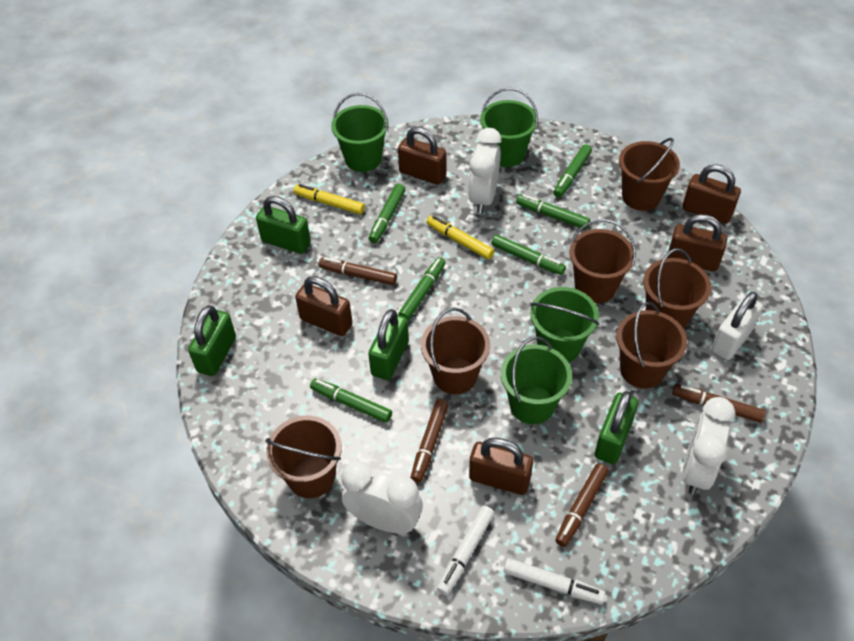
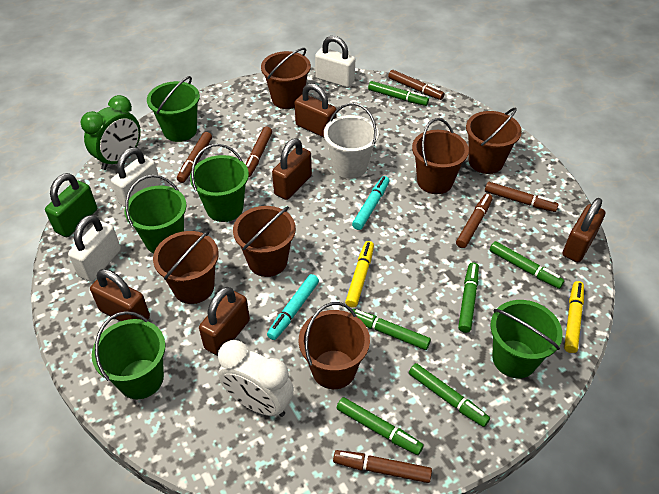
brown marker: [319,257,397,285] [410,399,449,483] [555,463,608,547] [672,384,766,423] = 4 -> [177,132,212,183] [245,127,272,177] [333,450,432,483] [388,70,445,100] [456,193,493,248] [485,182,559,212] = 6
green bucket: [331,93,389,172] [480,88,538,167] [501,336,572,424] [530,287,599,363] = 4 -> [92,311,165,399] [124,175,187,253] [147,76,200,142] [190,144,249,222] [490,300,563,378] = 5
green clock: none = 0 -> [81,95,141,170] = 1
green padlock: [188,305,236,376] [256,196,311,254] [368,309,409,380] [595,391,638,464] = 4 -> [45,173,97,237] = 1
turquoise marker: none = 0 -> [267,274,319,340] [352,176,389,230] = 2
white bucket: none = 0 -> [324,103,379,178] = 1
white clock: [342,461,423,534] [468,128,501,214] [682,397,735,495] = 3 -> [218,340,294,417] = 1
white marker: [437,506,494,595] [504,558,605,604] = 2 -> none = 0
white padlock: [711,292,763,360] = 1 -> [68,215,121,282] [111,147,160,207] [315,36,355,88] = 3

